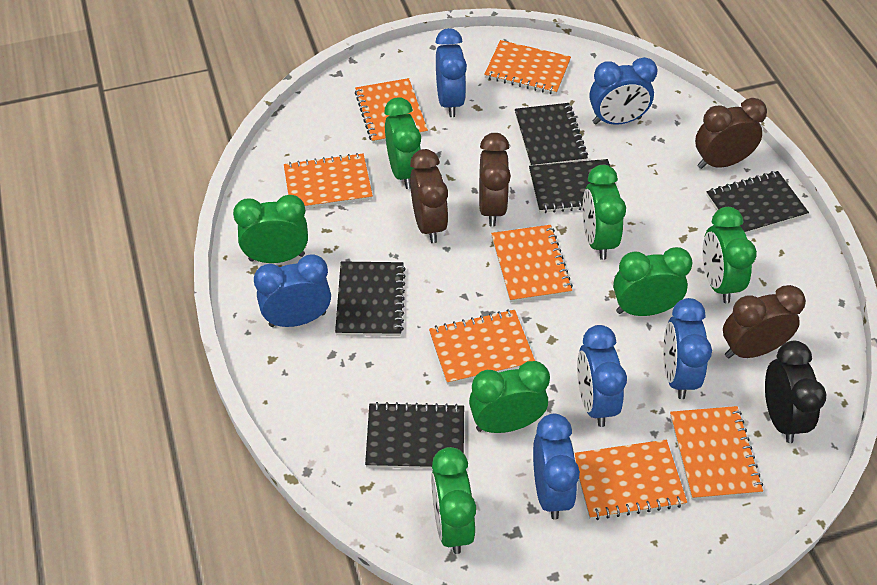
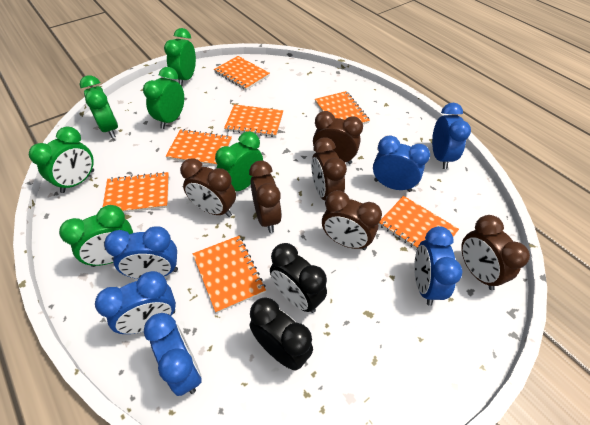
black clock: [765,341,826,443] = 1 -> [249,297,313,371] [270,243,327,313] = 2
black notebook: [335,261,406,336] [365,402,464,469] [515,103,588,166] [529,159,616,213] [706,171,809,234] = 5 -> none = 0
brown clock: [410,149,449,243] [479,133,511,227] [695,98,767,169] [723,285,806,358] = 4 -> [180,158,236,217] [249,160,282,233] [311,137,347,200] [313,111,363,164] [322,190,382,250] [461,215,530,290] = 6
green clock: [233,195,308,263] [384,97,421,189] [431,447,476,554] [469,361,550,433] [583,165,626,260] [613,247,693,316] [702,207,757,303] = 7 -> [29,127,94,193] [59,205,133,267] [80,75,118,138] [143,67,184,129] [164,28,196,86] [215,131,263,191] = 6

